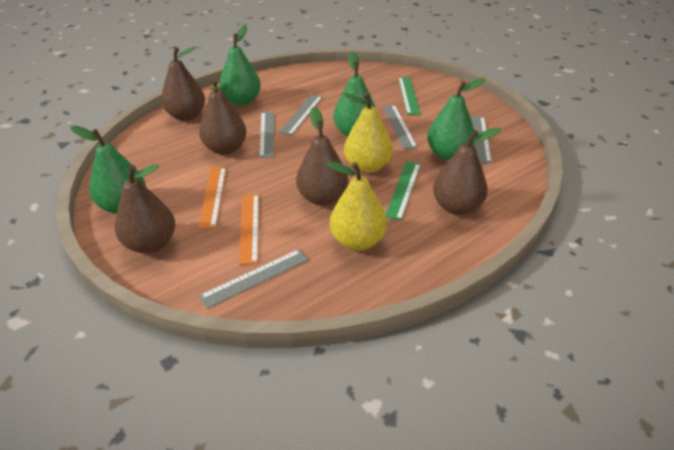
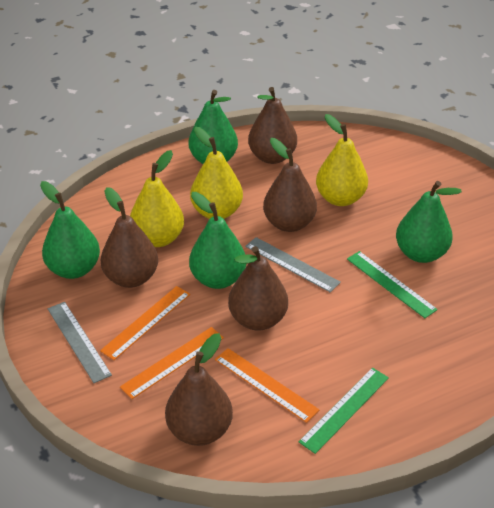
grey ruler: [199,249,309,309] [259,112,275,158] [279,95,323,136] [382,105,418,149] [471,116,492,163] = 5 -> [48,302,112,383] [245,237,341,293] = 2
orange ruler: [198,167,226,229] [239,194,259,265] = 2 -> [100,286,190,360] [120,327,224,399] [215,348,319,423] = 3
yellow pear: [327,162,387,251] [343,93,392,173] = 2 -> [130,150,184,247] [190,127,243,219] [316,114,368,206] = 3

